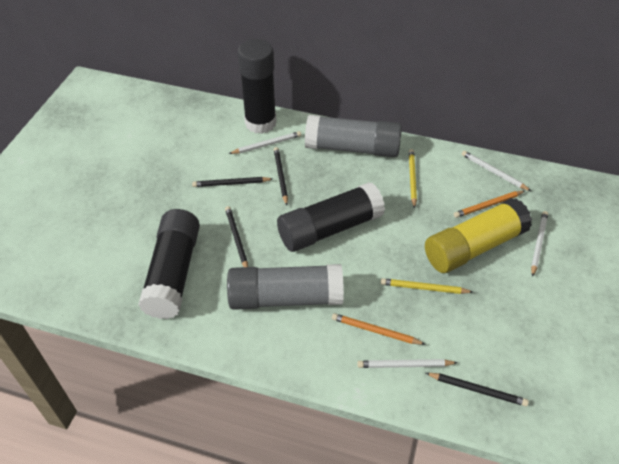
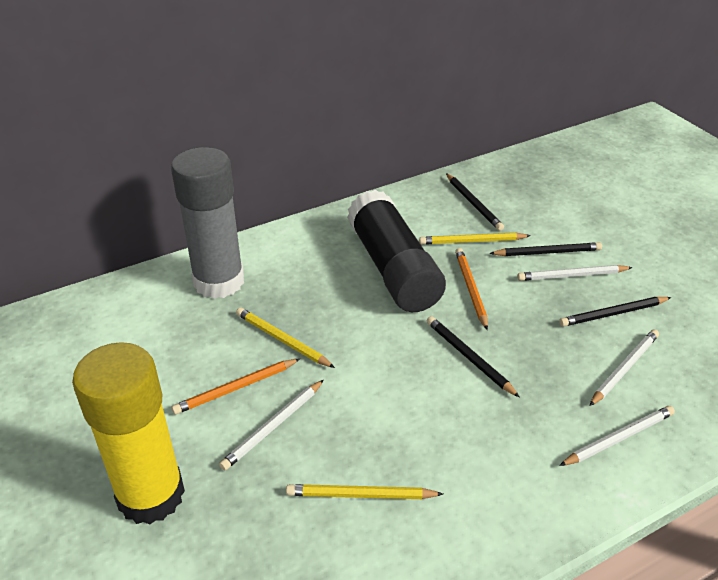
black glue stick: [138,209,200,319] [237,39,277,134] [277,182,385,252] = 3 -> [347,190,446,312] = 1
grey glue stick: [227,264,344,310] [305,115,402,157] = 2 -> [171,147,244,299] = 1
yellow pencil: [381,278,473,294] [409,149,417,209] = 2 -> [236,307,335,368] [286,484,443,499] [419,233,531,245] = 3

